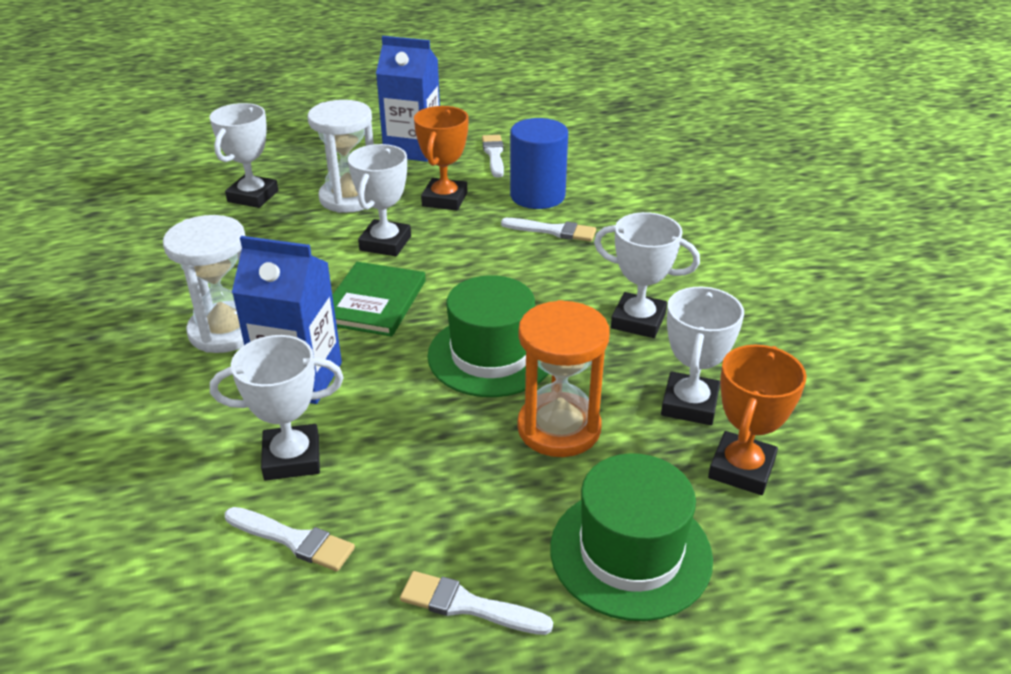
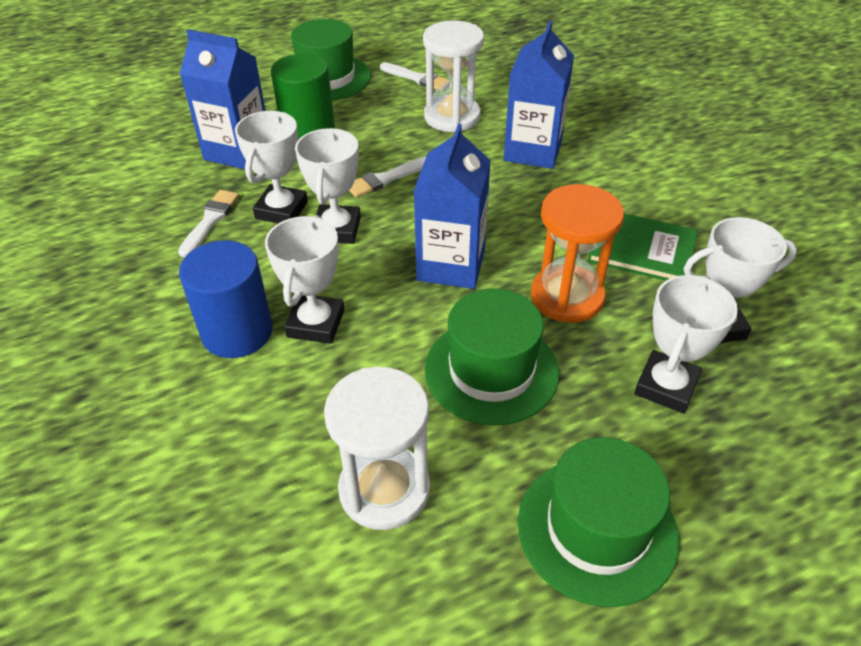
blue carton: [232,236,342,404] [376,36,440,162] = 2 -> [180,29,266,169] [414,123,491,289] [504,21,574,169] = 3
green cylinder: none = 0 -> [271,54,335,140] = 1
green hat: [427,275,548,397] [550,453,713,621] = 2 -> [291,19,371,101] [425,289,559,425] [518,437,679,607] = 3
orange trophy: [414,106,468,211] [708,345,807,495] = 2 -> none = 0
white brush: [225,507,355,571] [400,571,553,635] [482,135,504,178] [501,218,596,242] = 4 -> [178,190,240,258] [349,157,426,197] [380,62,448,90] = 3

